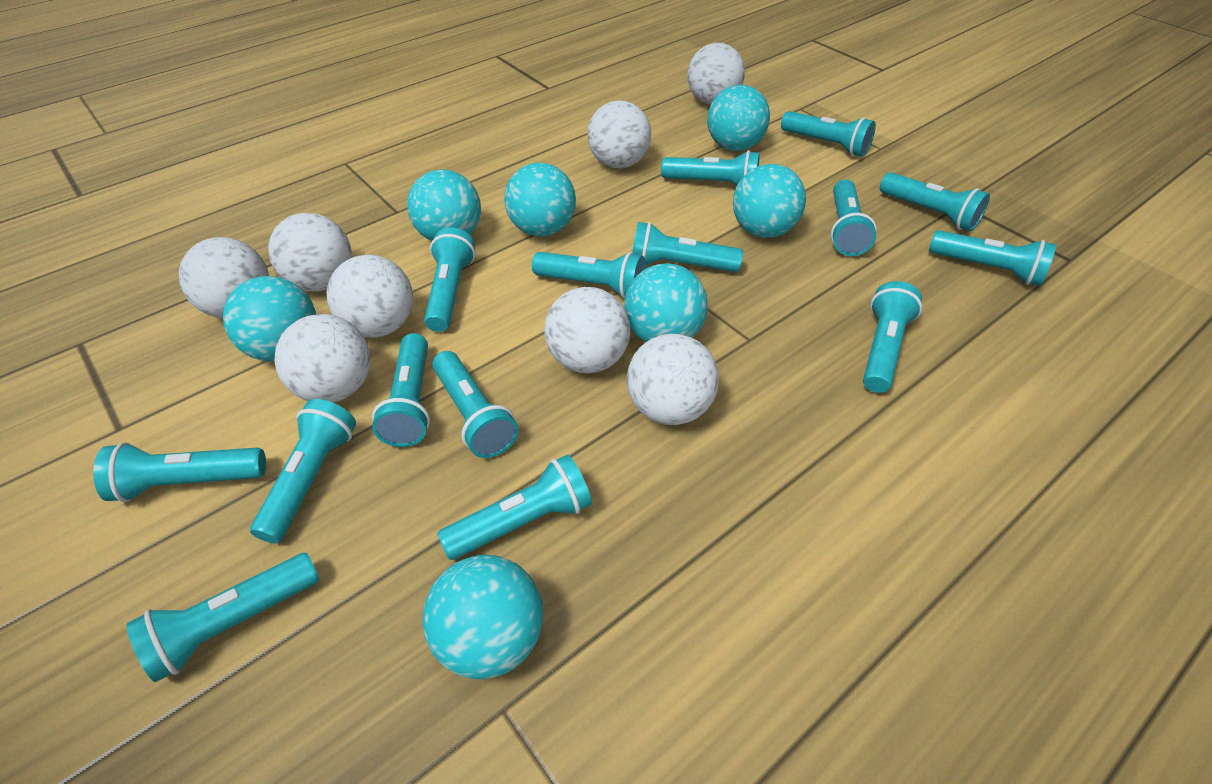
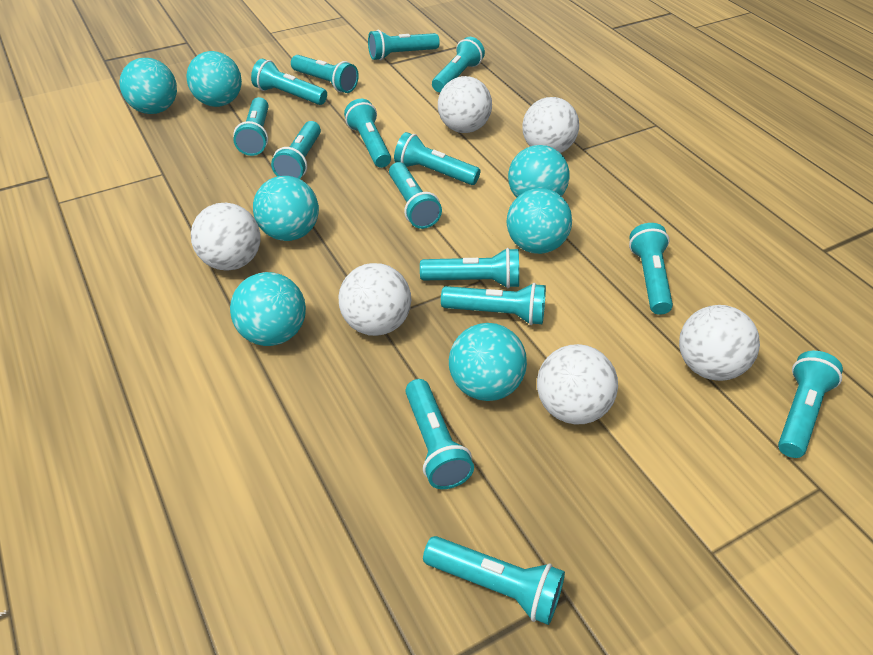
white ball: [179,237,269,318] [268,213,352,291] [274,314,371,403] [326,255,413,338] [544,287,630,373] [587,100,651,168] [627,333,719,425] [687,43,745,105] = 8 -> [191,203,261,271] [338,263,411,336] [438,76,492,133] [522,97,579,153] [537,344,618,424] [679,305,760,381] = 6

